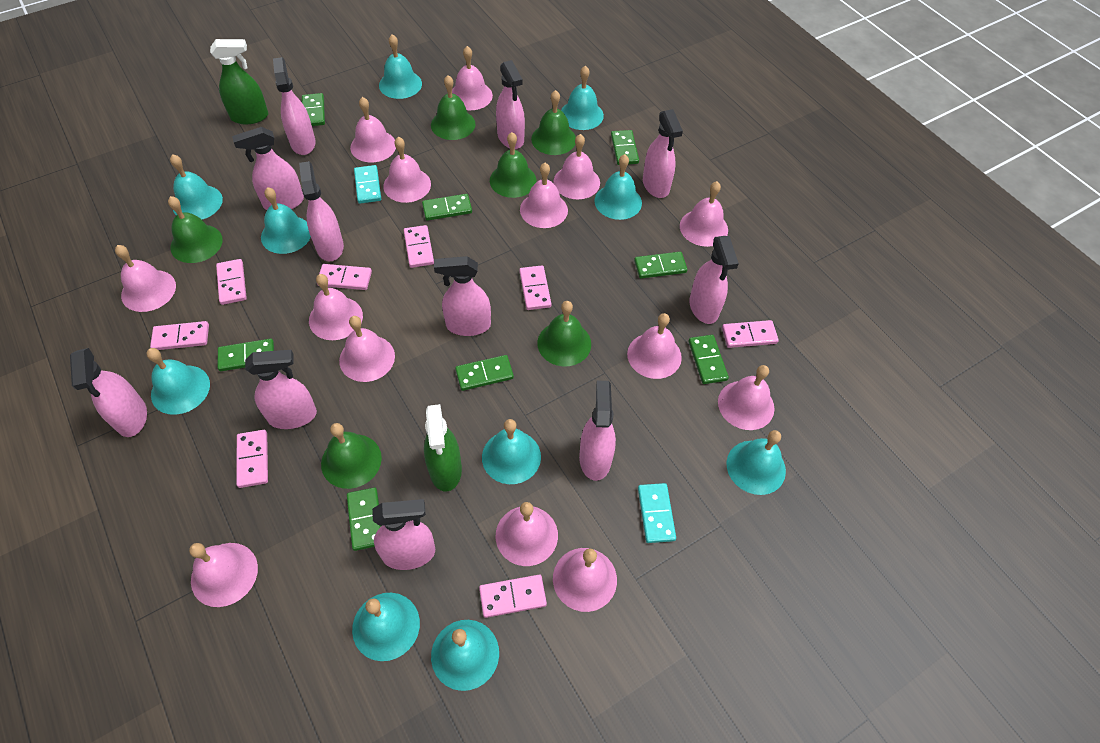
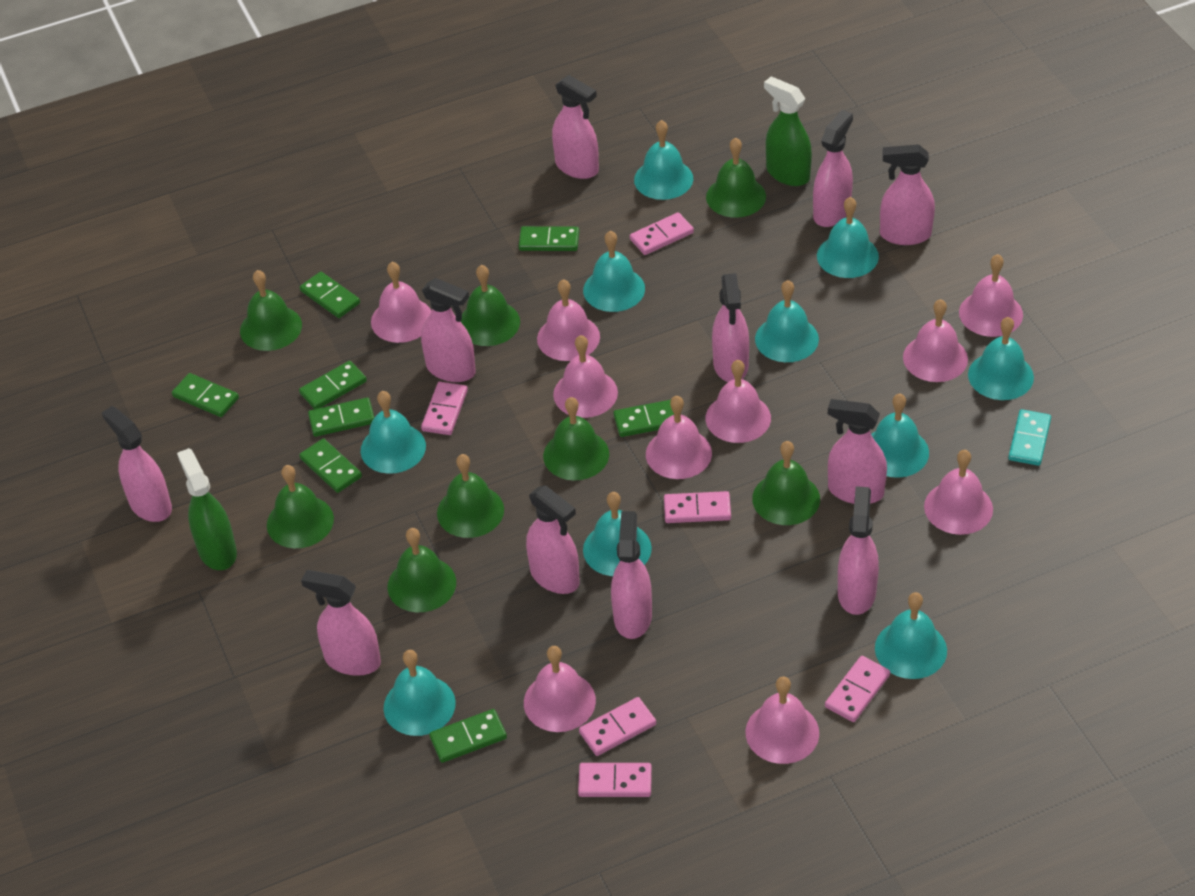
green bell: [168,196,223,263] [321,423,382,489] [431,75,475,140] [490,132,536,198] [531,90,576,155] [537,301,591,366] = 6 -> [240,270,302,351] [267,465,334,548] [387,528,456,612] [437,454,504,538] [460,265,520,346] [543,397,609,481] [706,138,766,218] [752,441,820,525] = 8
pink bell: [115,245,176,312] [189,543,258,607] [309,274,363,340] [339,316,395,382] [350,97,396,162] [383,137,431,203] [452,46,493,110] [496,502,558,566] [520,163,568,228] [553,134,600,199] [553,548,617,612] [627,313,682,379] [680,181,728,247] [718,365,774,430] = 14 -> [371,262,432,343] [524,646,596,732] [537,279,600,361] [553,335,618,418] [646,396,712,479] [705,360,771,443] [746,676,819,764] [903,299,968,382] [924,450,993,535] [959,254,1023,337] = 10
pink domino: [150,321,209,350] [216,259,247,305] [236,430,268,488] [317,264,372,290] [404,225,434,268] [479,575,547,618] [519,265,551,310] [722,320,779,348] = 8 -> [421,382,468,435] [578,763,652,797] [579,697,656,756] [630,212,694,255] [664,491,731,523] [825,656,890,722] = 6
turquoise domino: [354,165,381,204] [638,483,676,543] = 2 -> [1008,409,1051,466] = 1

